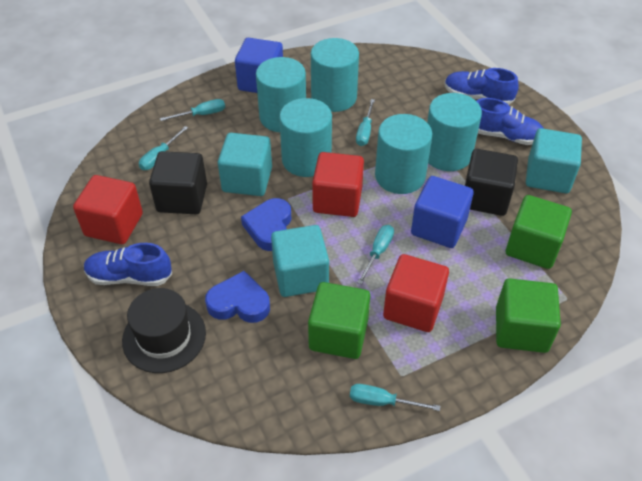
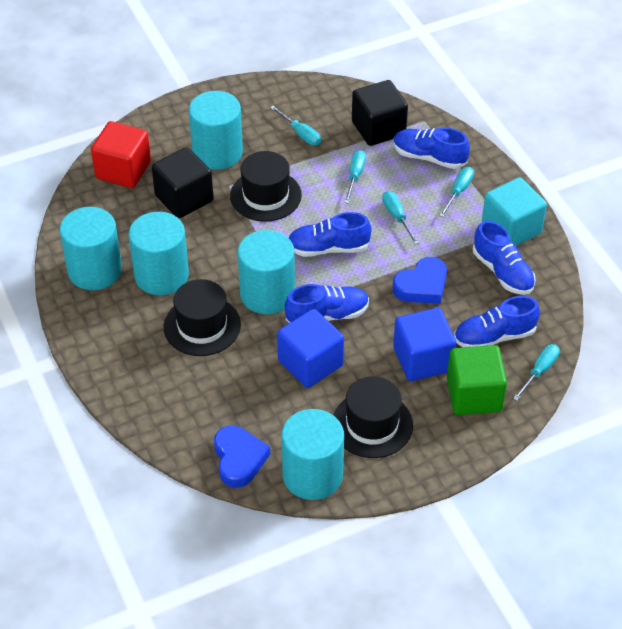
black hat: [122,288,206,373] = 1 -> [164,279,241,356] [230,151,302,222] [333,377,413,458] = 3
blue shoe: [84,243,172,286] [445,68,519,105] [477,98,544,145] = 3 -> [285,284,369,323] [289,212,372,257] [393,127,470,169] [454,296,540,347] [473,221,536,295] = 5
green cube: [308,282,370,359] [496,278,561,353] [506,195,572,269] = 3 -> [447,345,507,415] = 1
red cube: [73,175,143,244] [312,152,364,217] [383,254,449,332] = 3 -> [91,121,151,188] = 1
turquoise cube: [218,133,272,196] [271,225,329,297] [526,128,582,193] = 3 -> [482,177,547,246] = 1

